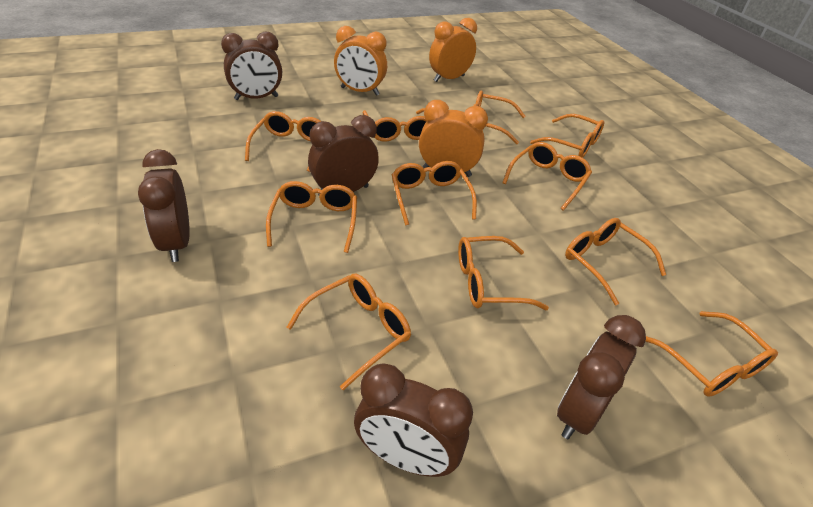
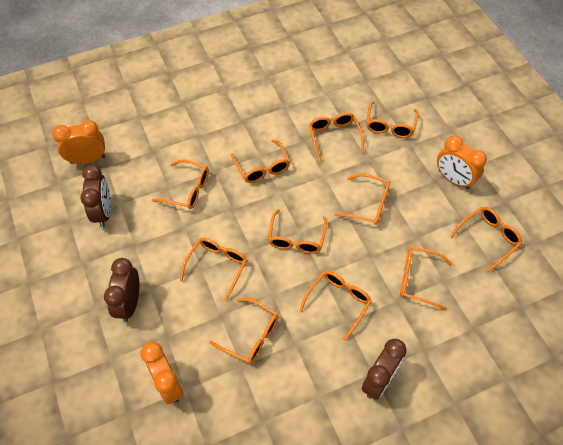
brown clock: [138,149,190,262] [221,32,282,100] [308,115,379,195] [354,363,473,477] [557,315,646,439] = 5 -> [80,165,111,227] [104,258,140,322] [362,339,407,400] = 3

